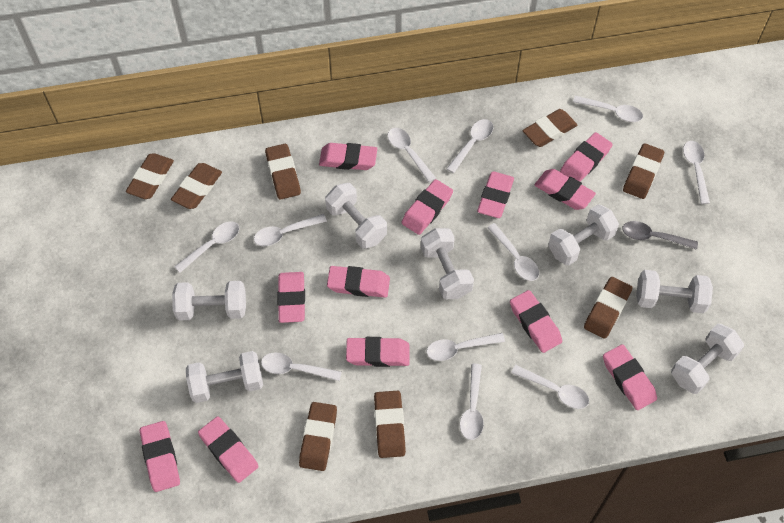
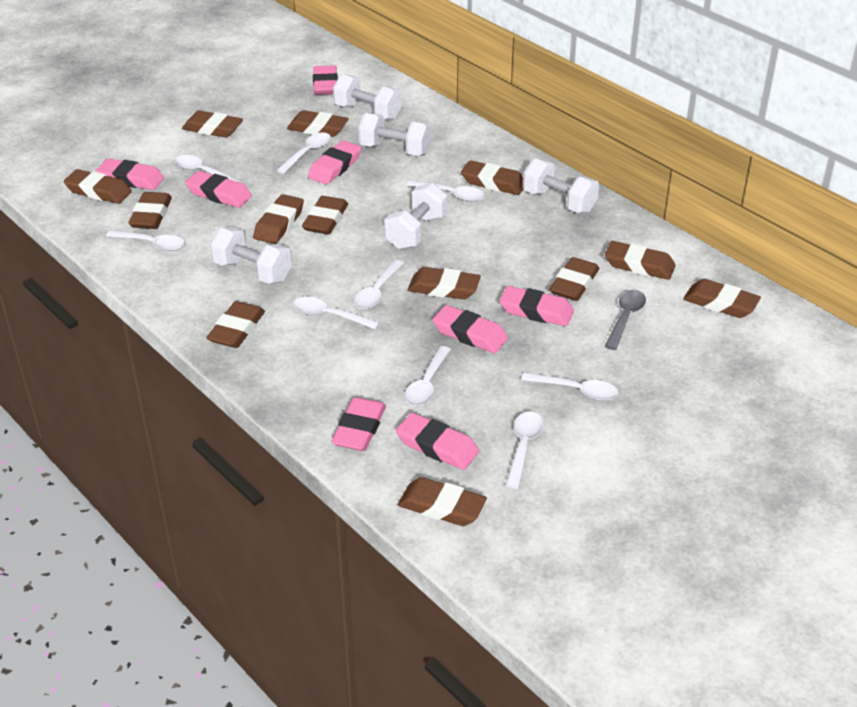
brown eraser: [126,154,174,199] [171,163,222,209] [265,144,301,199] [299,402,337,471] [374,391,406,458] [523,109,577,147] [584,277,633,339] [623,143,664,199] = 8 -> [64,169,132,204] [128,192,172,229] [182,110,243,138] [206,301,265,348] [253,194,304,244] [287,110,349,137] [302,196,348,235] [398,477,487,526] [408,267,481,300] [461,160,523,195] [549,257,599,301] [605,241,676,280] [683,279,761,318] = 13
pink eraser: [140,421,180,492] [198,416,259,483] [277,272,305,323] [319,143,377,170] [327,266,390,298] [346,337,410,367] [401,179,453,235] [477,171,514,218] [510,290,562,353] [535,169,596,210] [560,132,613,182] [603,344,657,410] = 12 -> [96,158,164,190] [185,171,252,208] [308,140,361,184] [313,65,338,95] [332,397,386,451] [396,413,479,470] [433,305,508,353] [499,286,574,326] = 8
white dumbbell: [172,281,246,321] [186,351,263,403] [325,183,387,249] [421,228,474,299] [548,204,619,265] [636,270,713,313] [671,324,744,394] = 7 -> [210,227,292,284] [333,74,402,120] [358,113,431,156] [384,183,447,250] [523,158,599,213] = 5
white spoon: [174,221,239,273] [254,214,327,246] [261,353,342,381] [388,128,436,182] [427,333,505,361] [446,119,493,173] [460,364,484,440] [487,223,539,281] [511,365,589,409] [573,96,643,122] [683,141,710,204] = 11 -> [106,230,185,251] [175,155,241,183] [276,133,331,174] [293,297,380,329] [354,260,404,309] [405,346,451,406] [407,180,484,202] [506,411,543,489] [522,372,619,401] = 9

